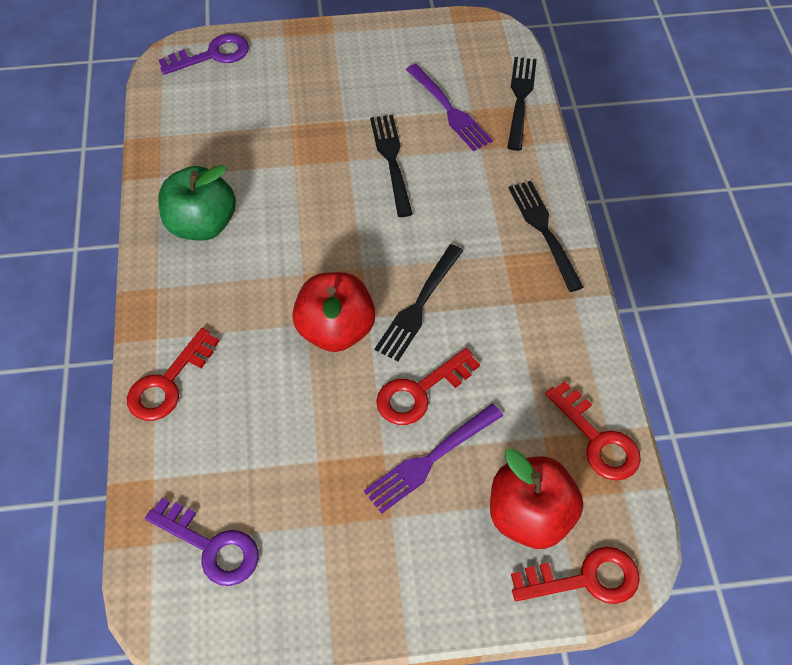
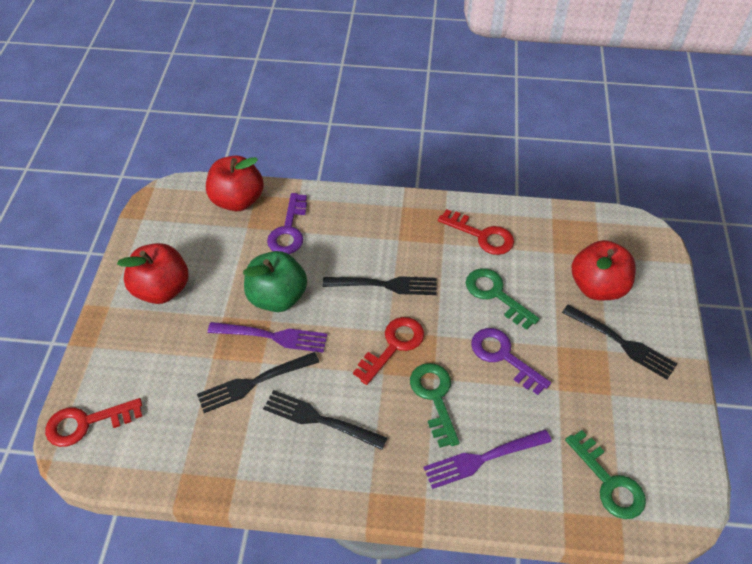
green key: none = 0 -> [410,363,460,448] [466,268,540,330] [565,430,646,519] = 3
red apple: [292,272,376,352] [490,449,583,549] = 2 -> [117,243,188,304] [206,155,264,211] [571,240,636,300] = 3
red key: [127,328,219,421] [376,348,480,425] [511,547,640,604] [545,381,641,480] = 4 -> [45,398,142,447] [353,317,424,385] [438,209,514,255] = 3

